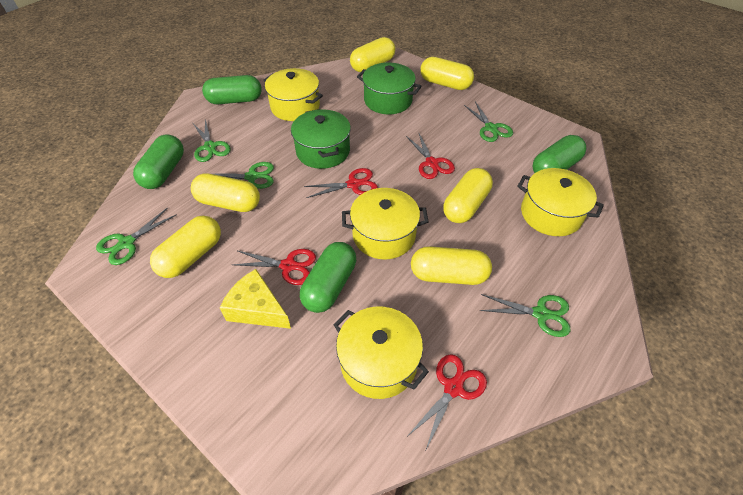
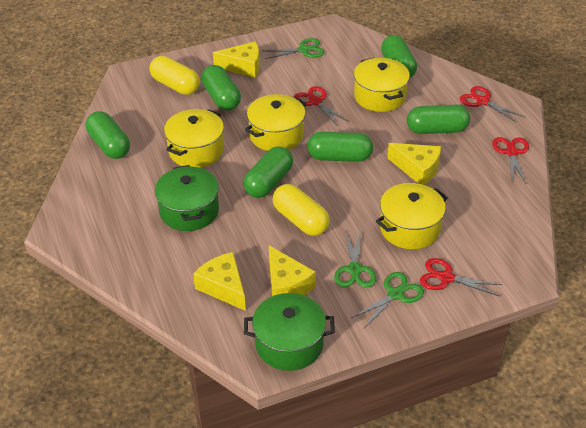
green capsule: [133,134,184,189] [202,75,262,104] [300,242,356,313] [533,135,586,173] = 4 -> [86,111,130,159] [201,65,241,111] [243,146,293,198] [307,132,373,162] [381,35,417,78] [407,105,470,134] = 6
green scissors: [96,208,177,265] [193,119,231,162] [214,162,274,189] [464,101,513,142] [480,294,570,337] = 5 -> [263,38,325,59] [334,231,376,288] [351,272,424,328] = 3
yellow capsule: [150,216,221,278] [191,173,260,212] [350,37,395,72] [411,246,492,285] [420,57,474,90] [443,168,493,223] = 6 -> [150,56,200,95] [273,184,330,236] = 2
yellow cheese: [220,269,291,329] = 1 -> [193,252,246,311] [213,41,260,78] [269,245,315,296] [387,143,441,185] = 4

